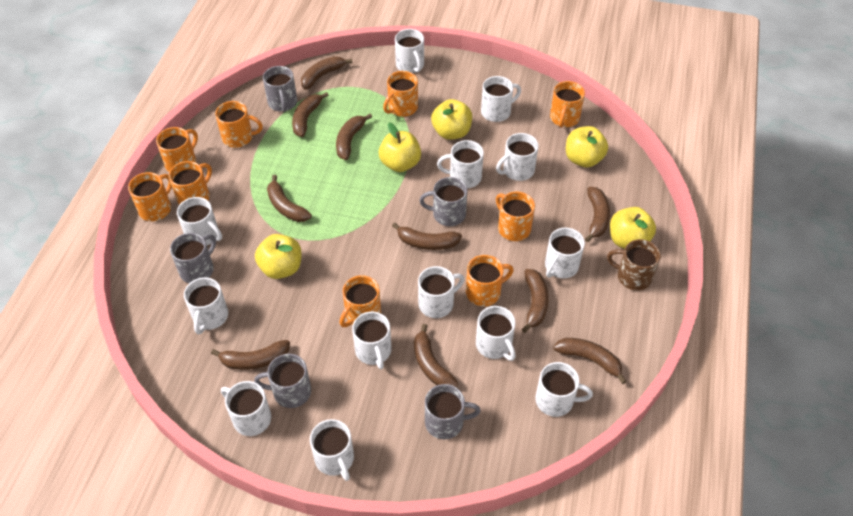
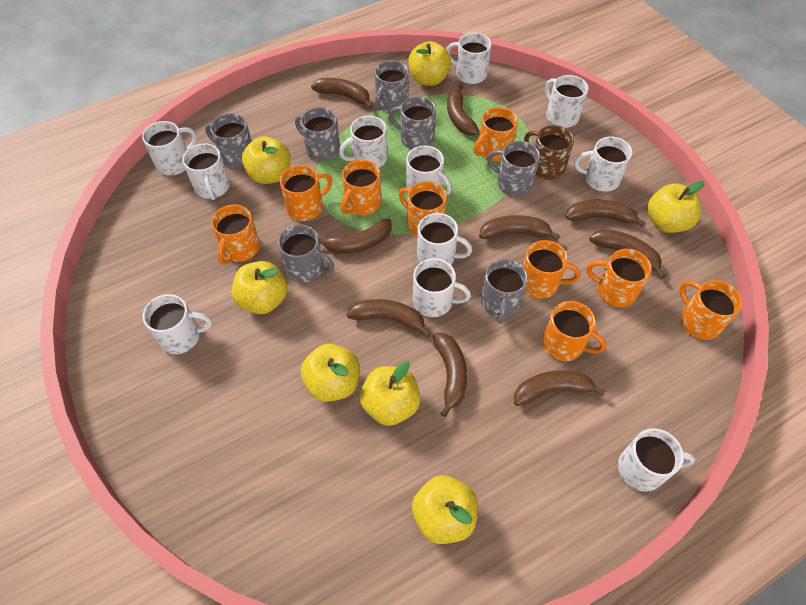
brown banana: [211,340,290,370] [267,175,312,222] [292,92,329,137] [301,56,352,90] [336,114,372,160] [392,222,462,250] [414,324,458,387] [522,269,549,333] [553,338,627,384] [585,187,610,242] = 10 -> [311,78,373,109] [319,219,392,254] [347,299,431,338] [433,333,467,417] [447,84,480,136] [479,215,560,240] [514,370,605,406] [565,200,646,227] [589,229,666,279] = 9
grey mug: [170,233,216,283] [254,354,311,408] [263,66,297,112] [419,177,467,226] [425,384,481,439] = 5 -> [205,113,252,168] [278,224,334,283] [295,107,340,161] [375,60,409,113] [389,97,436,149] [481,259,528,324] [487,141,540,196] = 7
white mug: [177,197,222,245] [184,277,228,334] [221,381,271,436] [310,419,354,481] [352,312,392,369] [395,29,424,73] [418,266,464,318] [437,140,484,188] [476,306,516,361] [481,76,521,122] [496,133,538,181] [535,362,593,417] [545,228,585,278] = 13 -> [142,121,197,176] [143,294,212,354] [183,143,230,200] [339,116,387,168] [406,145,452,195] [413,258,471,317] [417,213,472,265] [446,33,491,84] [545,75,588,128] [574,137,632,192] [618,428,695,492] = 11
yellow apple: [255,234,302,279] [379,123,421,172] [431,99,472,140] [566,126,608,167] [610,207,656,249] = 5 -> [232,261,287,314] [242,136,291,184] [301,344,360,402] [360,361,420,426] [408,41,451,86] [412,475,478,544] [647,181,704,233] = 7

